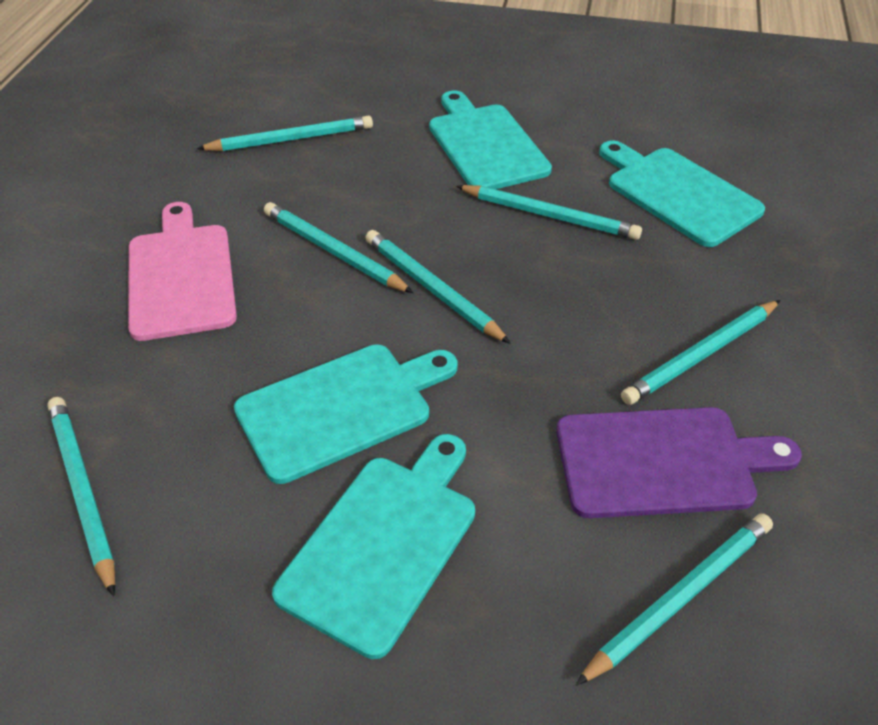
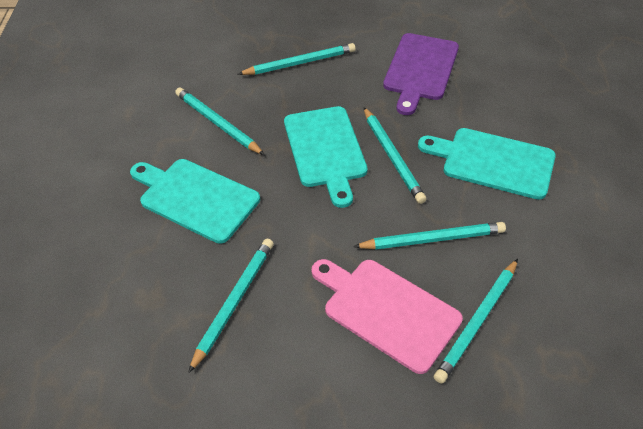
turquoise cutting board: [234,344,458,484] [272,434,475,659] [429,90,552,189] [599,140,765,247] = 4 -> [130,159,260,244] [284,106,368,208] [418,128,556,200] = 3
turquoise pencil: [47,397,115,597] [197,116,373,151] [264,202,414,293] [365,230,511,344] [456,185,642,240] [576,513,773,686] [621,300,781,405] = 7 -> [175,87,265,155] [188,239,274,373] [238,43,356,75] [353,222,506,250] [364,107,426,204] [434,259,518,384] = 6

